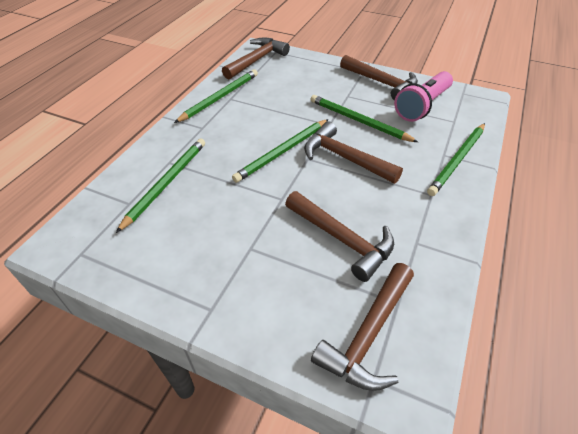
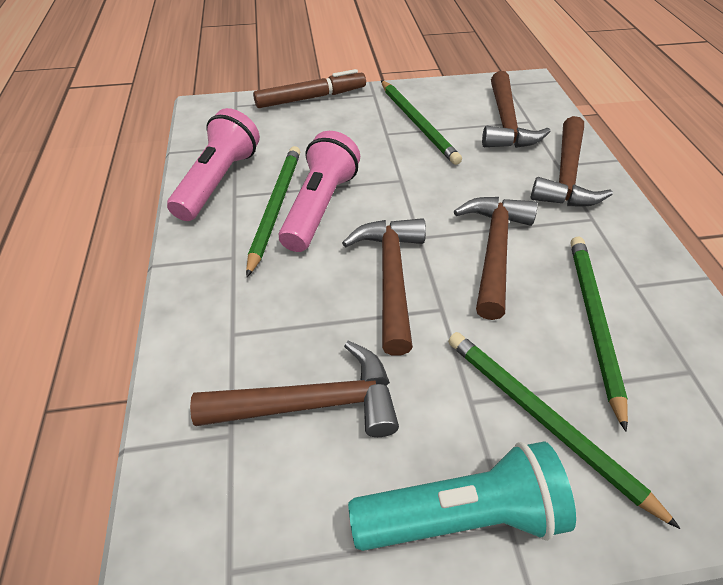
brown marker: none = 0 -> [253,69,366,108] = 1
green pencil: [116,139,205,233] [174,69,258,123] [232,119,329,183] [310,95,418,142] [427,123,485,196] = 5 -> [246,146,300,277] [381,80,462,165] [448,332,681,529] [571,237,628,432] = 4
pink flashlight: [394,71,453,122] = 1 -> [167,108,260,221] [279,131,360,252] = 2
turquoise flashlight: none = 0 -> [348,441,576,551] = 1

